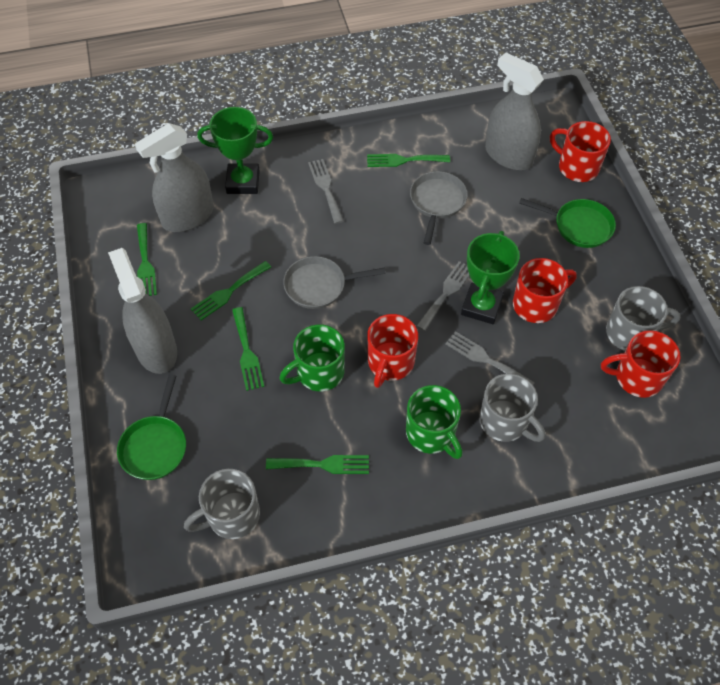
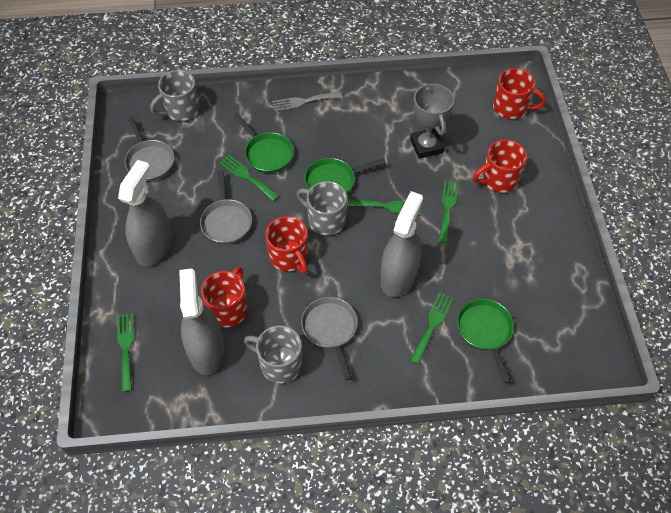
green mug: [279,324,345,391] [406,385,463,459] = 2 -> none = 0
green pan: [117,374,186,480] [519,198,616,248] = 2 -> [234,114,294,173] [304,158,386,194] [457,299,514,384] = 3
green trophy: [197,107,273,194] [461,231,520,324] = 2 -> none = 0
grey fork: [308,159,344,224] [417,261,469,331] [445,331,535,385] = 3 -> [272,92,342,111] = 1
grey pan: [283,256,386,309] [410,171,468,245] = 2 -> [124,117,174,181] [200,170,252,244] [301,297,357,380] = 3
grey trophy: none = 0 -> [410,82,454,159] = 1

